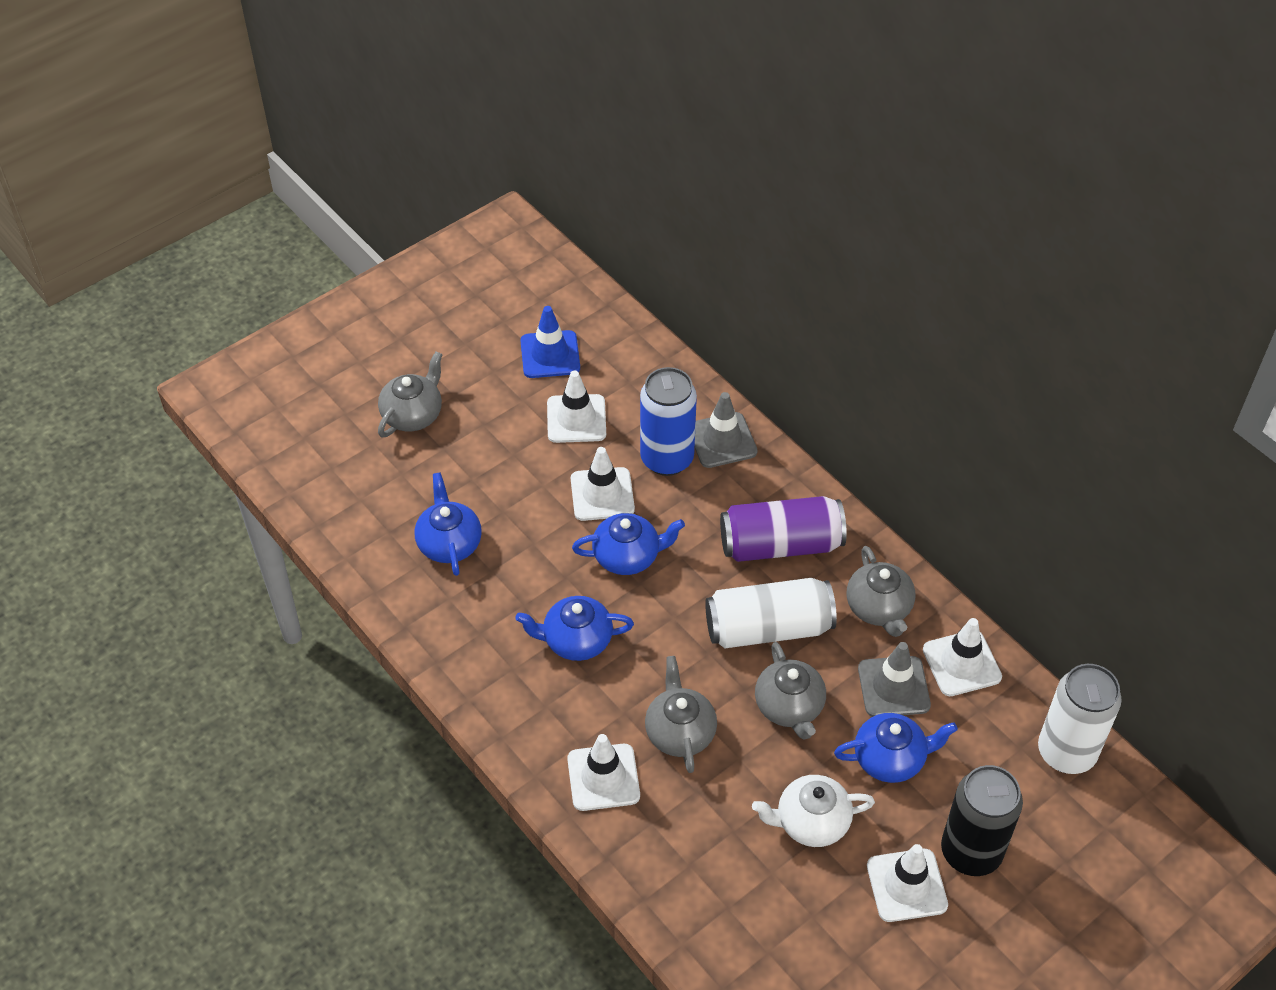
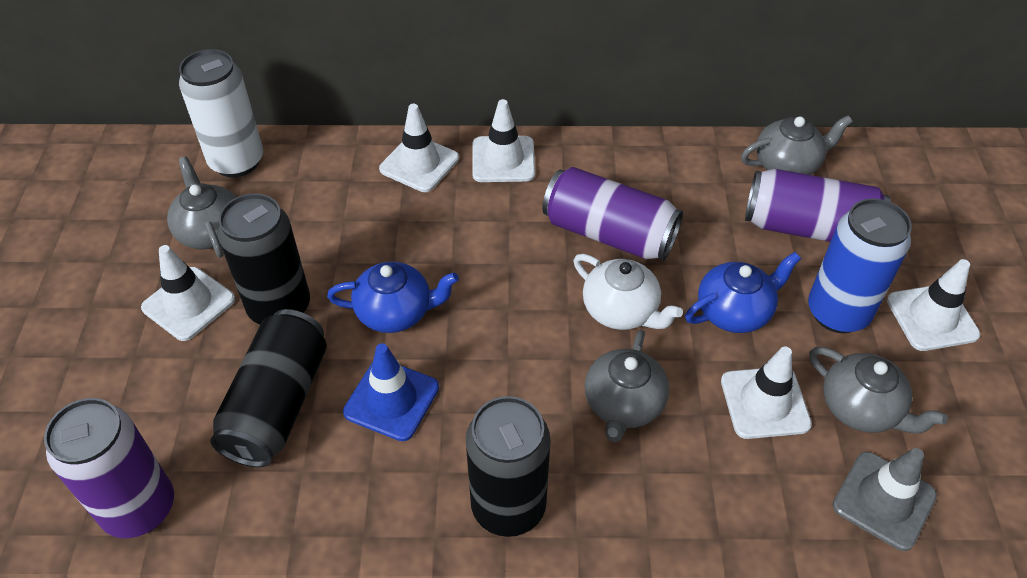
black can: [941,765,1023,876] = 1 -> [210,309,327,467] [218,193,310,325] [466,396,551,537] = 3
blue teapot: [414,472,482,576] [515,596,634,661] [572,513,685,575] [834,713,958,783] = 4 -> [327,262,459,333] [685,252,801,333] = 2
grey traffic cone: [695,392,758,468] [858,642,931,717] = 2 -> [833,448,937,551] = 1
purple can: [720,496,847,562] = 1 -> [44,398,174,538] [542,167,683,260] [745,169,891,242] = 3
white can: [705,578,837,648] [1038,664,1122,774] = 2 -> [179,49,263,177] = 1

